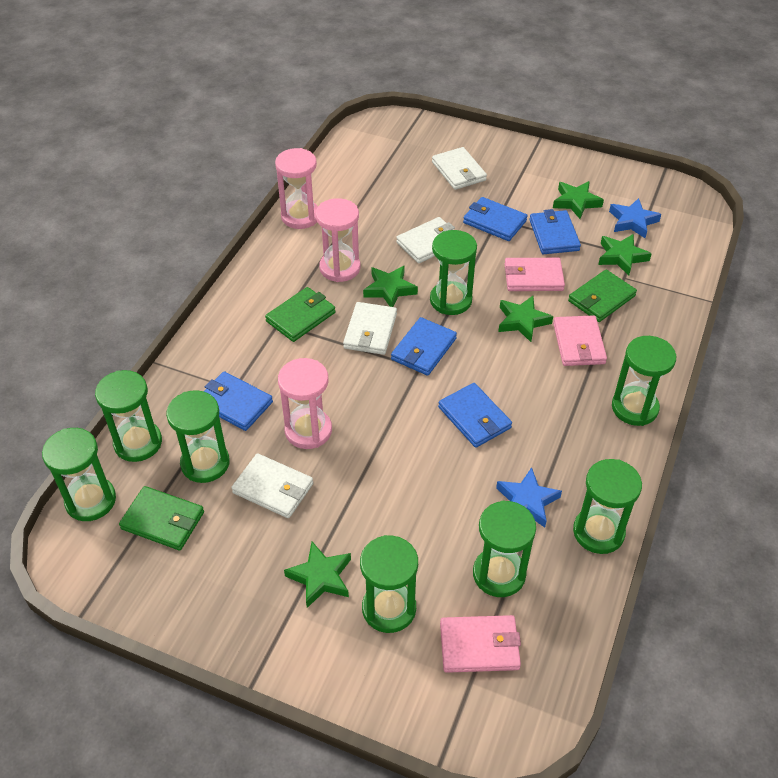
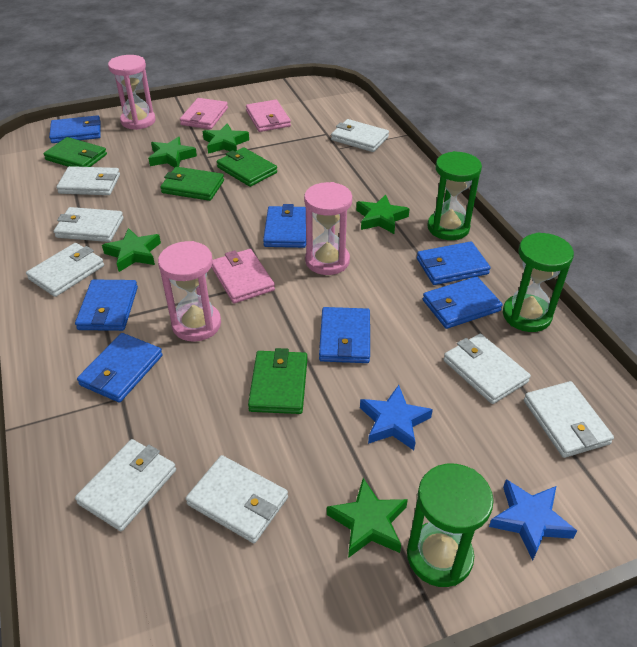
blue wallet: [204,371,273,431] [391,317,457,376] [438,383,512,448] [463,197,527,241] [529,209,581,254] = 5 -> [49,115,101,143] [75,280,138,331] [77,333,163,403] [263,204,306,248] [319,307,370,363] [417,241,490,285] [423,277,503,329] = 7
green hourglass: [42,428,116,521] [95,370,162,462] [166,390,230,483] [360,535,418,633] [430,230,477,315] [473,500,536,597] [573,459,642,554] [612,336,676,426] = 8 -> [407,464,494,587] [427,151,482,240] [503,232,574,332] = 3
green wallet: [119,486,204,550] [265,287,336,342] [568,270,637,322] = 3 -> [43,137,107,167] [160,167,224,201] [217,148,277,187] [248,348,307,414] = 4
white wallet: [231,453,313,518] [343,302,397,355] [396,217,455,263] [432,147,487,190] = 4 -> [26,243,104,297] [54,207,124,242] [56,166,120,195] [75,439,176,531] [186,455,288,543] [331,119,389,152] [443,334,531,404] [524,381,614,458] = 8

